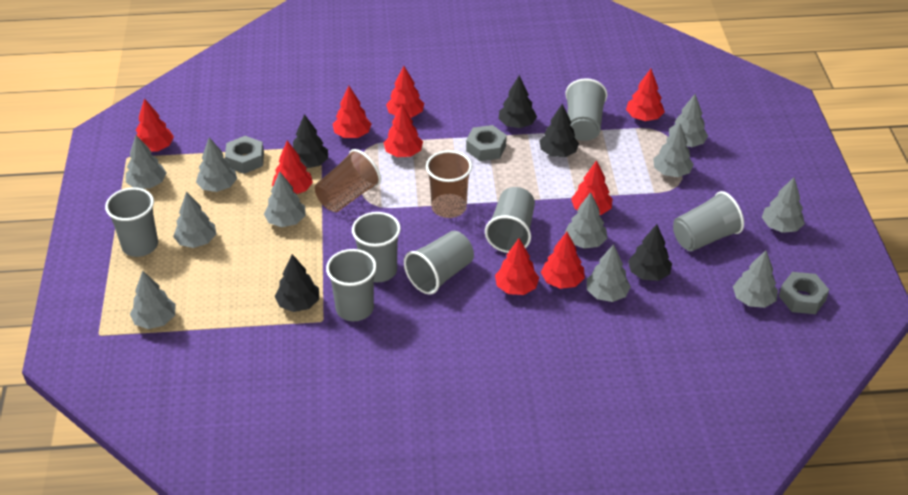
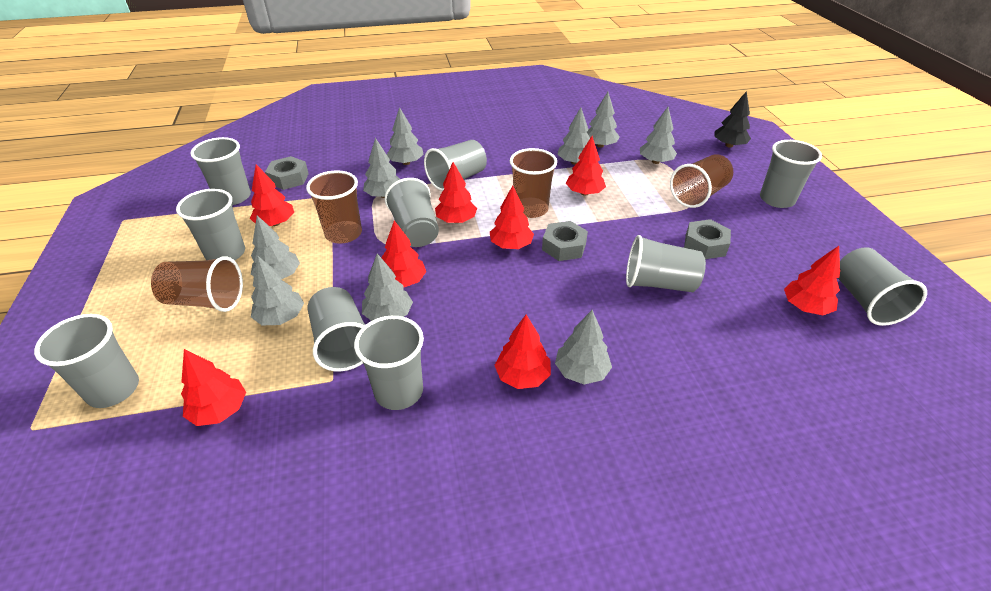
black tree: [275,254,319,312] [293,114,328,168] [499,75,537,128] [540,104,579,157] [628,224,672,281] = 5 -> [714,91,751,148] = 1
brown cup: [315,149,381,212] [426,150,472,218] = 2 -> [151,256,243,312] [306,170,362,243] [510,148,557,218] [670,154,733,208] = 4
grey cup: [105,187,158,257] [326,249,377,321] [352,212,401,282] [404,231,474,295] [485,187,535,253] [565,78,607,141] [673,191,744,251] = 7 -> [34,314,139,408] [176,189,245,260] [190,137,251,205] [308,287,365,371] [354,316,424,410] [385,178,439,247] [424,140,487,191] [626,235,706,292] [760,140,822,208] [838,247,927,326] = 10
grey tree: [126,135,167,189] [130,271,176,329] [173,191,216,248] [196,137,237,192] [264,171,306,227] [565,192,607,249] [587,244,631,302] [653,123,694,177] [669,94,708,147] [733,251,778,308] [762,177,805,233] = 11 -> [251,215,300,279] [251,255,304,325] [362,253,413,321] [363,138,400,198] [387,107,424,165] [555,310,612,384] [557,107,590,165] [587,92,620,148] [640,107,677,164] = 9
red tree: [134,98,174,152] [272,141,313,194] [333,86,371,138] [384,104,423,157] [386,66,424,117] [495,238,539,295] [541,232,585,289] [571,160,613,215] [626,69,665,121] = 9 -> [181,349,246,426] [250,165,294,226] [381,220,426,288] [435,162,477,223] [490,186,534,249] [495,315,551,389] [566,136,606,196] [784,246,840,315] = 8

